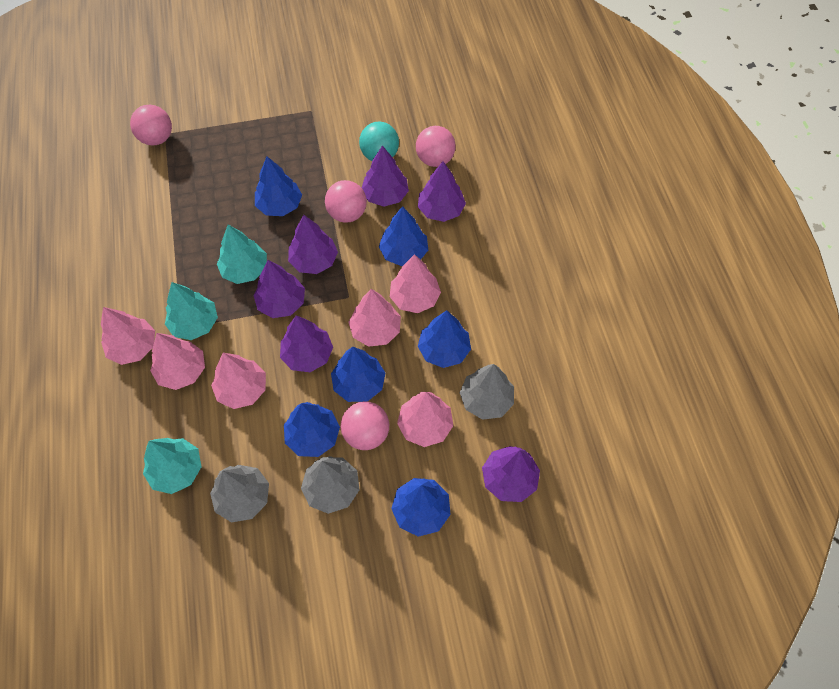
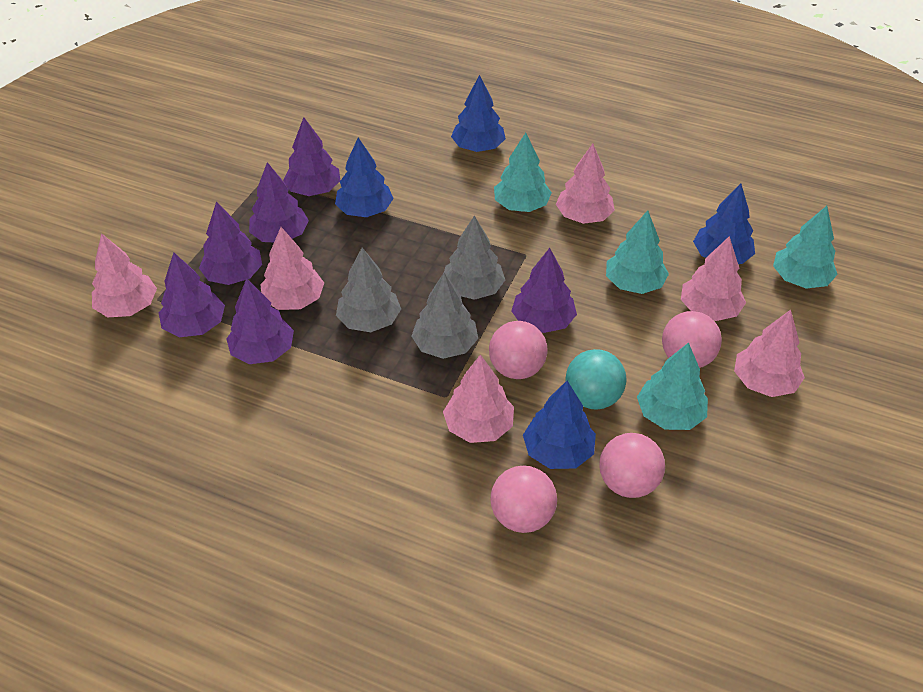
blue tree: [255,157,302,216] [284,402,340,457] [331,347,385,402] [379,206,428,266] [391,478,451,537] [418,310,471,368] = 6 -> [335,138,394,217] [451,75,506,152] [523,381,596,469] [693,184,755,264] = 4
turquoise tree: [143,438,202,494] [165,282,218,340] [217,225,267,284] = 3 -> [494,133,552,212] [606,210,669,294] [637,342,708,430] [773,206,838,289] = 4

